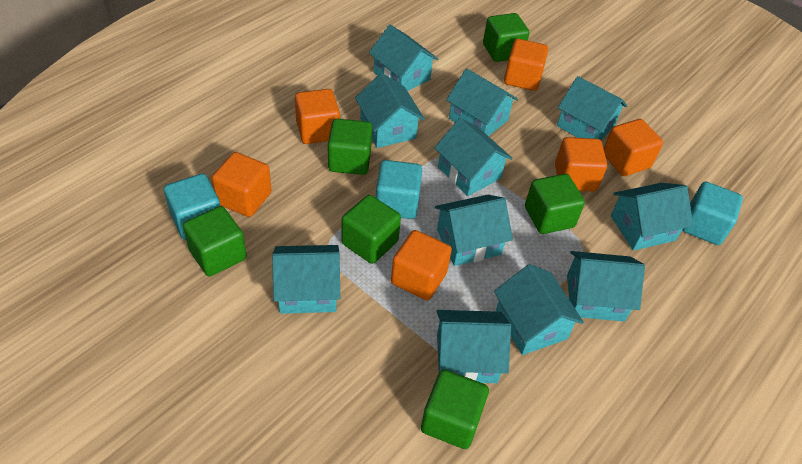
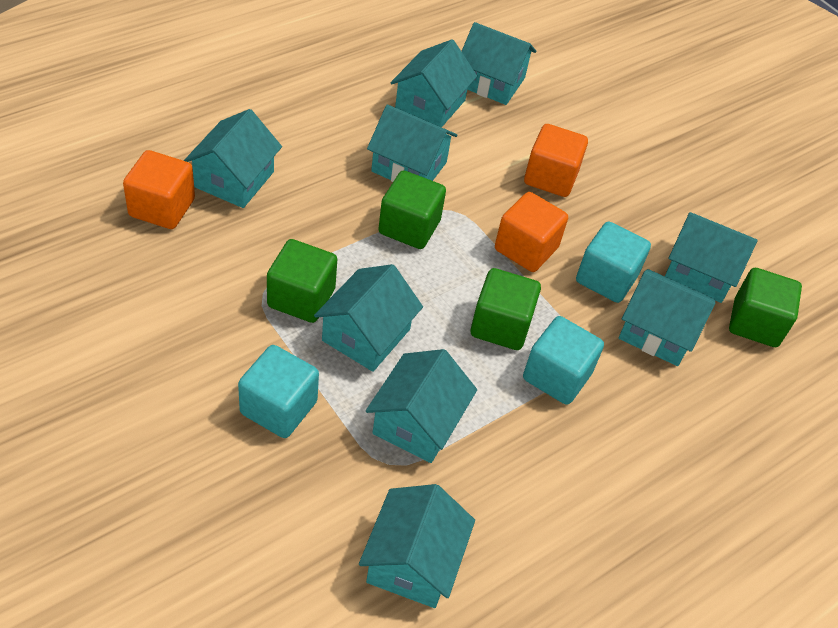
green cube: [183,206,247,276] [328,119,372,175] [341,195,401,264] [421,369,489,449] [483,13,530,62] [525,174,585,234] = 6 -> [267,239,337,323] [378,170,446,249] [471,268,541,350] [729,268,802,347] = 4
orange cube: [212,152,272,217] [295,89,340,144] [391,230,452,300] [504,39,548,91] [555,137,607,192] [604,119,663,176] = 6 -> [123,150,195,229] [495,192,568,272] [524,124,588,197] = 3
turquoise house: [272,245,340,314] [355,73,425,148] [369,25,438,91] [435,118,513,196] [435,195,513,266] [436,310,511,383] [446,68,518,136] [494,264,584,355] [557,76,628,140] [567,251,645,322] [611,183,693,251] = 11 -> [184,109,282,208] [314,264,423,372] [359,484,475,608] [366,349,477,463] [367,105,457,182] [391,39,477,127] [461,22,536,105] [619,269,715,366] [665,212,758,303] = 9

